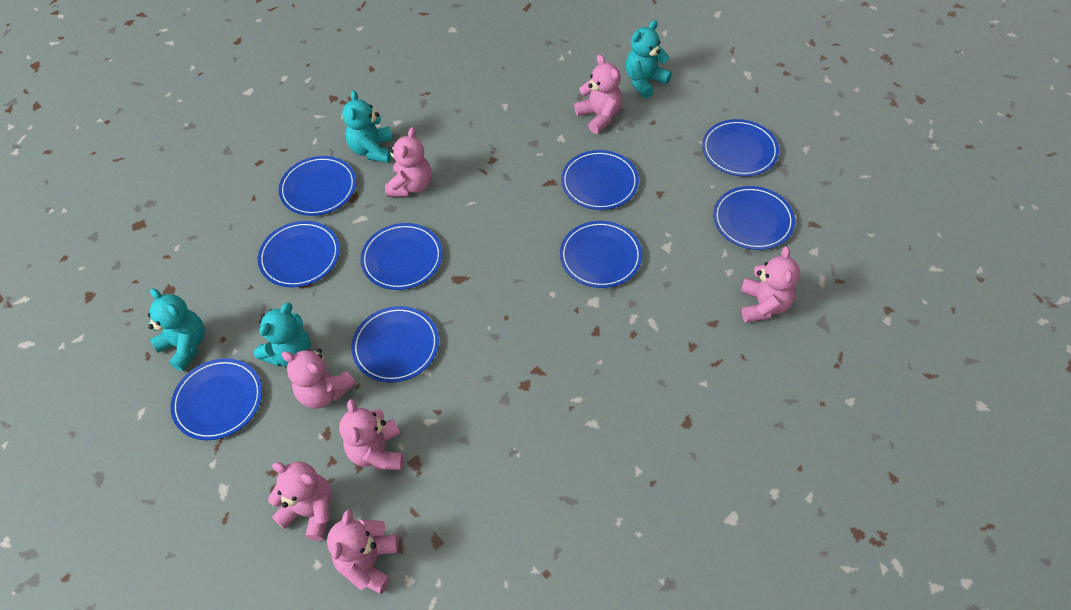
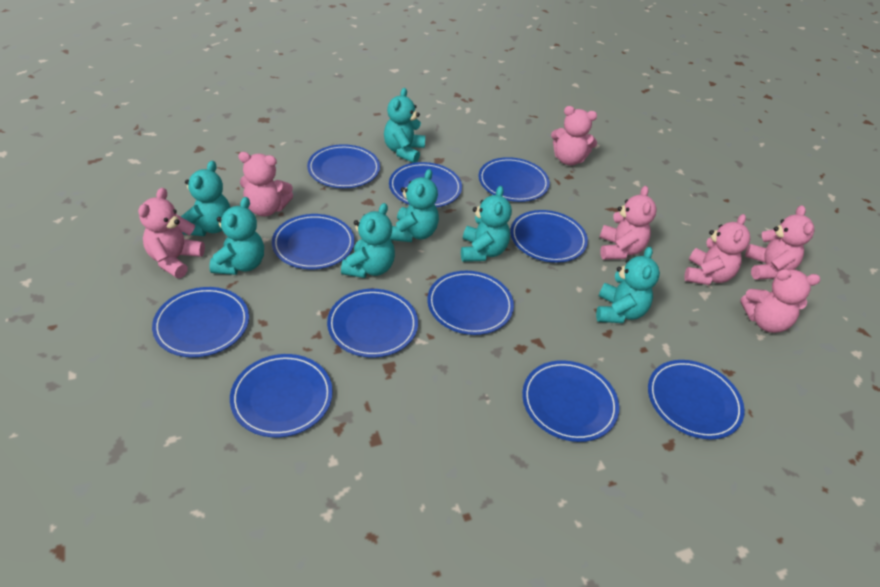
blue plate: [171,358,262,440] [258,221,340,287] [279,156,356,216] [351,306,439,383] [361,223,443,290] [560,221,642,288] [561,150,639,210] [702,119,779,177] [713,186,795,250] = 9 -> [152,287,249,357] [230,354,333,437] [272,214,355,269] [307,144,380,188] [327,289,418,358] [389,162,462,207] [427,271,514,335] [479,157,550,202] [510,210,588,263] [522,360,619,442] [648,360,745,439] = 11
turquoise teddy bear: [148,289,205,371] [254,303,311,367] [342,90,393,163] [626,20,672,98] = 4 -> [181,161,231,236] [209,197,264,275] [341,203,395,278] [384,88,425,163] [390,169,439,242] [461,186,512,262] [596,247,660,323] = 7

